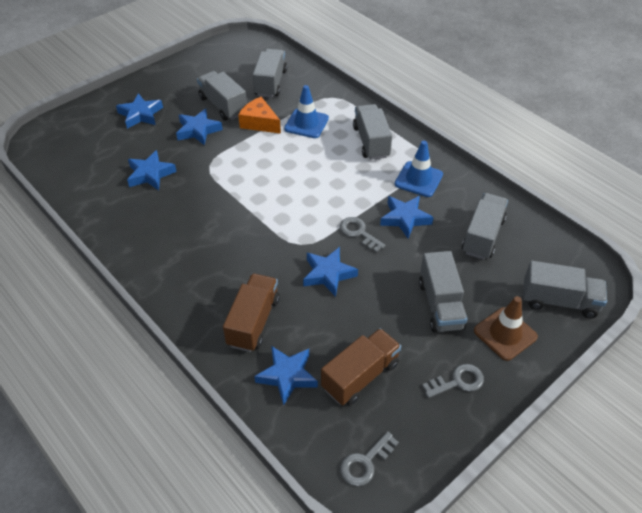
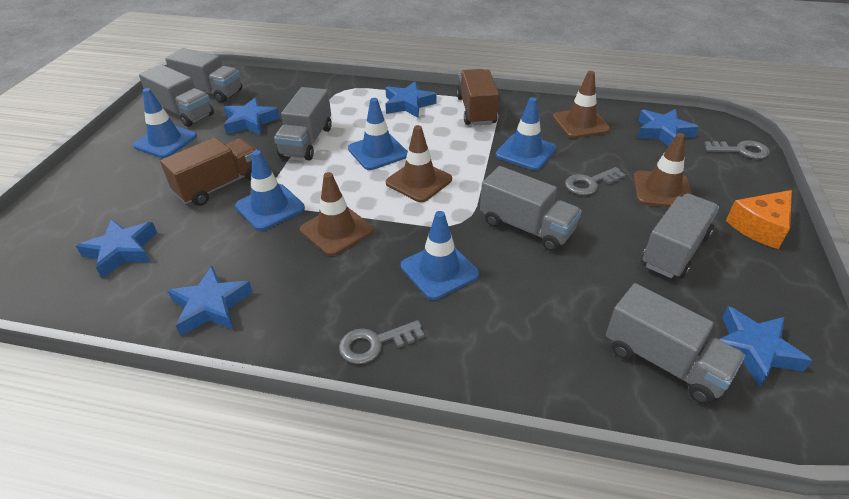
blue traffic cone: [284,85,329,138] [395,141,443,197] = 2 -> [133,88,197,158] [235,150,305,231] [348,98,408,170] [401,211,479,300] [496,97,556,170] = 5
brown traffic cone: [474,296,538,361] = 1 -> [300,172,373,256] [386,125,452,202] [553,71,611,138] [633,133,692,207] = 4

